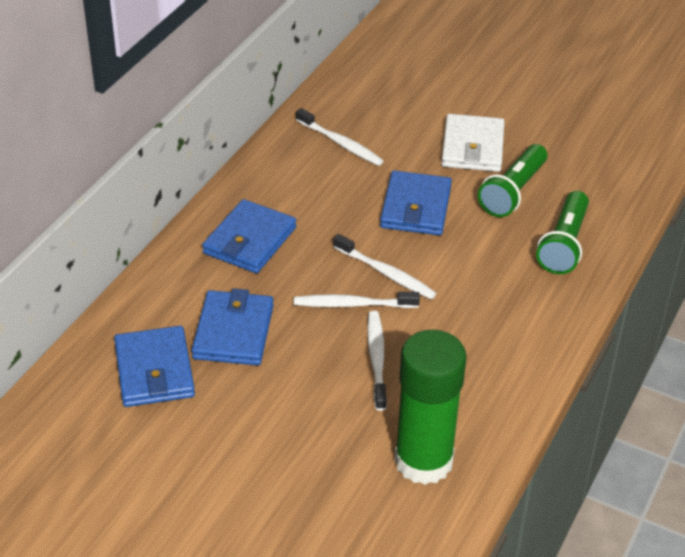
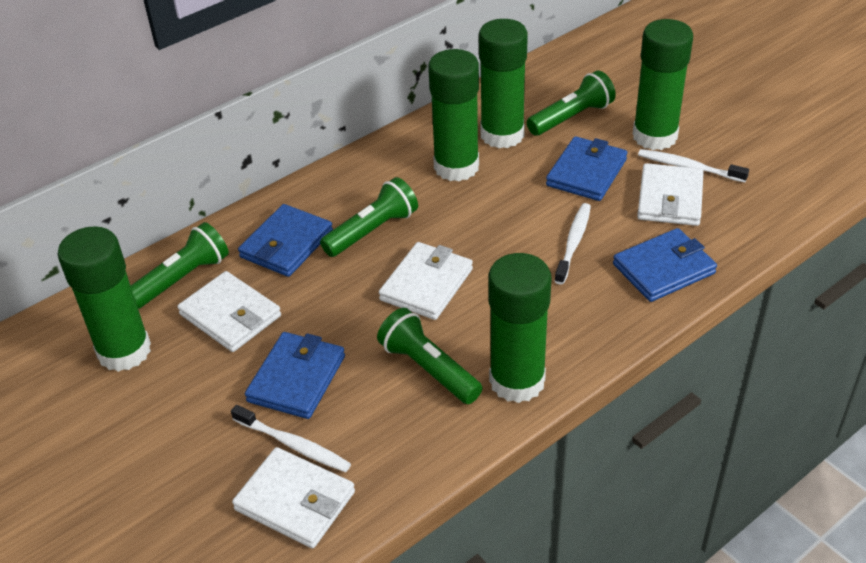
green flashlight: [478,144,548,217] [536,191,589,274] = 2 -> [131,222,229,309] [320,177,418,257] [377,308,483,404] [527,70,616,136] = 4
green glue stick: [394,330,467,485] = 1 -> [58,226,151,372] [428,49,479,181] [479,19,528,148] [488,253,552,403] [633,19,693,150] = 5
white toothbrush: [294,292,420,308] [296,108,384,166] [333,234,437,299] [367,311,387,411] = 4 -> [231,405,351,472] [554,203,591,285] [638,149,749,182] = 3
white wallet: [441,114,505,172] = 1 -> [177,271,281,352] [232,447,355,548] [379,242,473,320] [637,163,704,226] = 4

